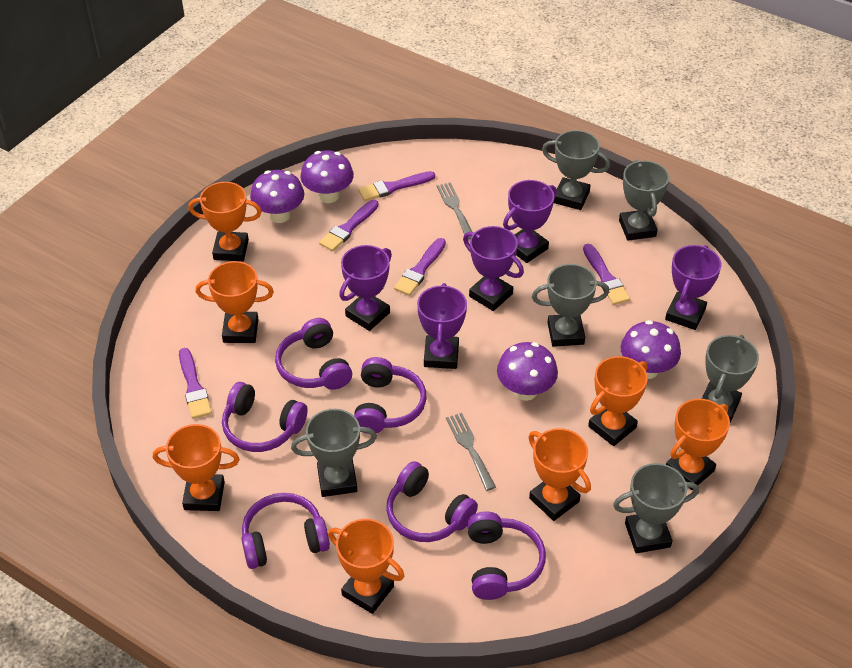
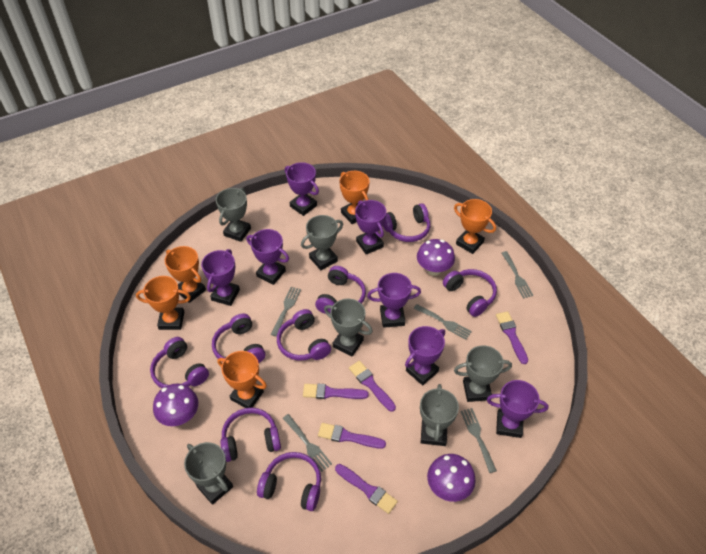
grey fork: [437,182,472,240] [446,413,496,491] = 2 -> [271,287,301,337] [283,414,332,472] [413,304,472,340] [460,408,497,473] [502,251,534,299] = 5
orange trophy: [153,424,240,511] [188,182,262,261] [195,261,274,343] [328,519,404,614] [528,428,591,521] [588,356,648,446] [666,399,730,490] = 7 -> [136,276,191,330] [164,246,206,303] [218,351,267,408] [339,171,370,224] [454,199,496,254] = 5
purple headphones: [222,382,308,452] [241,493,330,569] [275,318,352,390] [354,357,426,434] [386,461,478,542] [467,511,546,600] = 6 -> [150,337,209,388] [212,313,265,363] [220,408,281,462] [257,452,321,511] [277,309,331,361] [315,266,366,314] [383,203,430,242] [443,269,497,317] = 8
purple mushroom: [250,170,304,223] [300,151,354,203] [497,342,558,401] [621,320,681,379] = 4 -> [153,383,198,426] [417,239,455,276] [427,454,476,502] = 3
purple trophy: [339,245,392,331] [417,283,467,369] [463,226,524,311] [503,180,557,263] [665,245,721,330] = 5 -> [201,249,240,306] [247,229,289,285] [285,162,319,216] [355,200,386,255] [367,273,421,328] [405,326,445,385] [487,380,548,438] = 7

